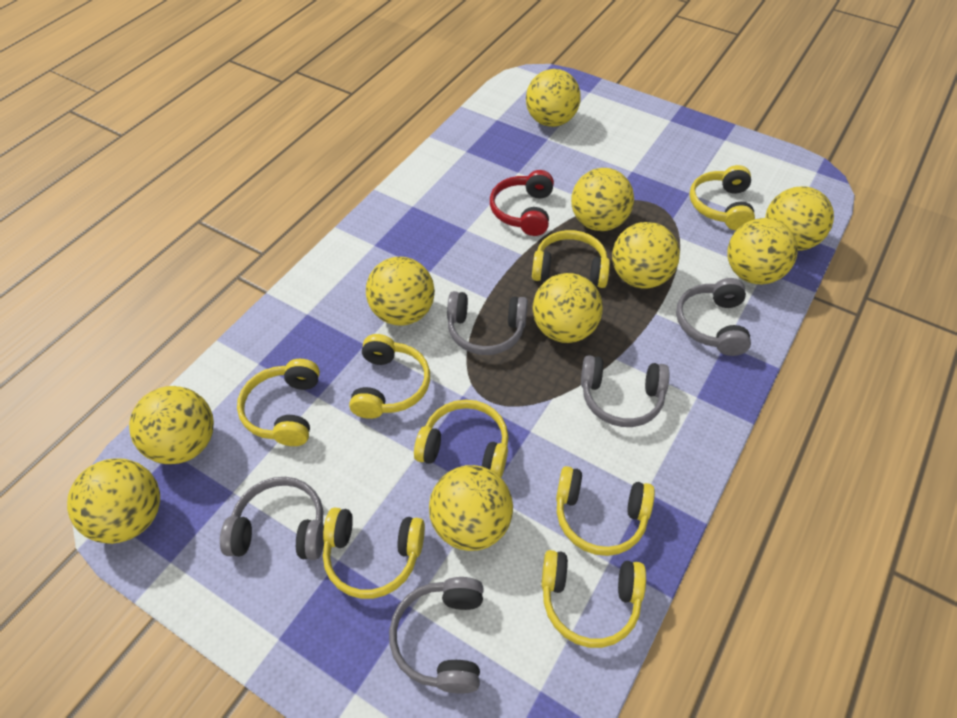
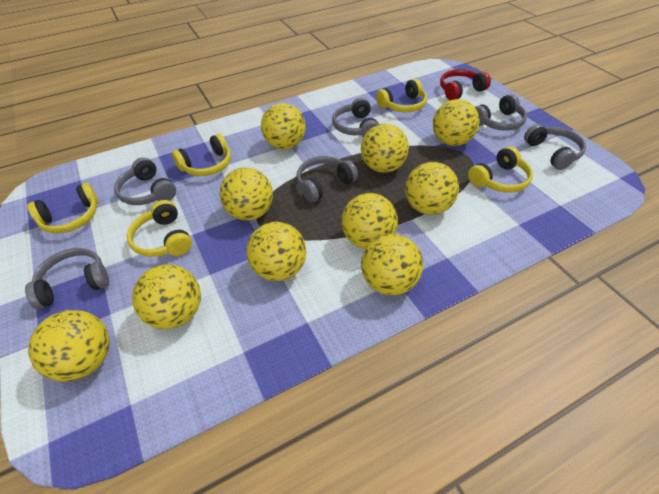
grey headphones: [220,477,324,560] [389,577,484,693] [447,291,528,355] [581,355,669,427] [676,278,751,356] = 5 -> [25,248,109,309] [114,157,176,205] [296,156,358,202] [332,97,379,137] [475,94,527,131] [524,124,586,170] = 6
yellow headphones: [237,359,320,446] [323,508,425,599] [349,334,430,419] [414,400,509,477] [532,230,610,288] [541,550,646,648] [556,466,655,556] [690,165,755,230] = 8 -> [27,183,99,234] [127,200,192,257] [172,133,231,176] [376,79,427,113] [468,146,533,193] = 5

